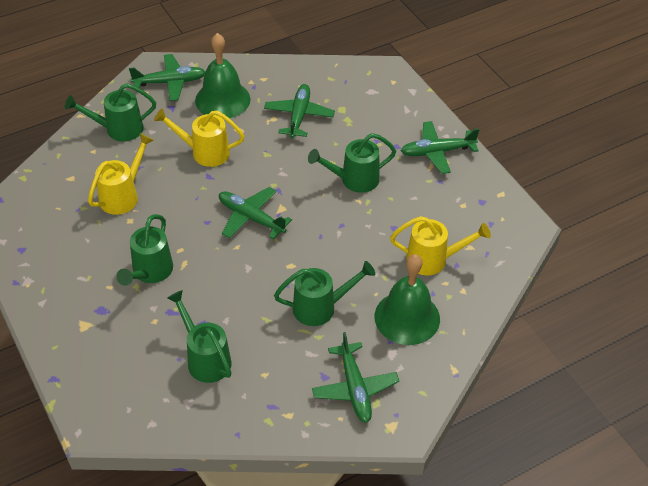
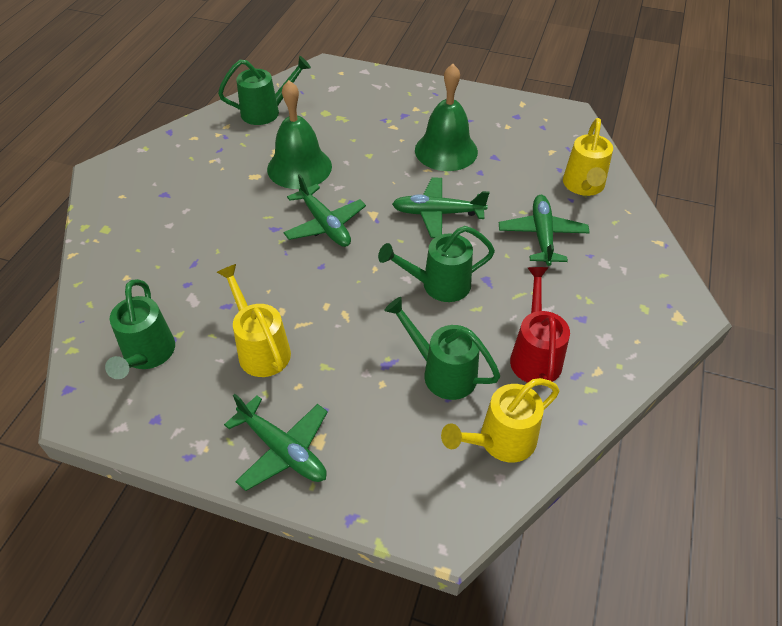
green plane: [129,54,205,101] [219,187,292,239] [264,84,335,138] [312,332,399,423] [401,121,480,174] = 5 -> [224,394,328,491] [283,174,366,247] [392,177,489,238] [499,195,590,266] = 4
green watering can: [65,83,156,142] [116,214,173,286] [167,290,231,383] [274,261,375,326] [308,133,396,193] = 5 -> [105,279,175,379] [218,56,311,125] [378,226,495,302] [384,297,500,400] = 4
red watering can: none = 0 -> [510,267,570,383] = 1

